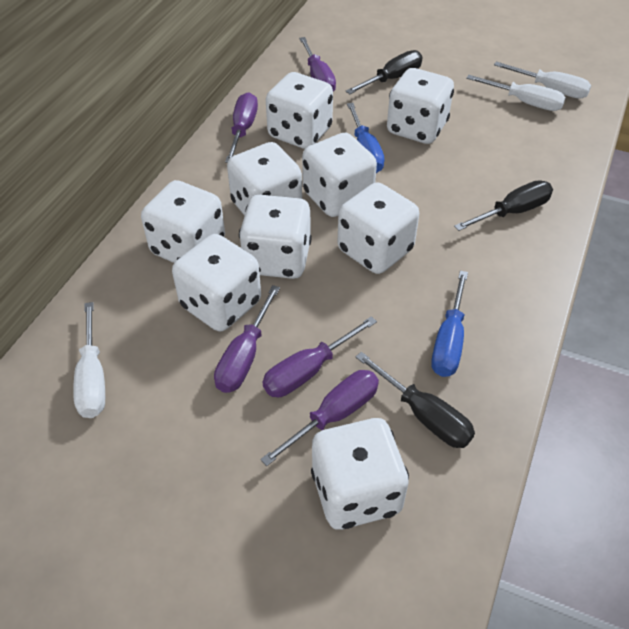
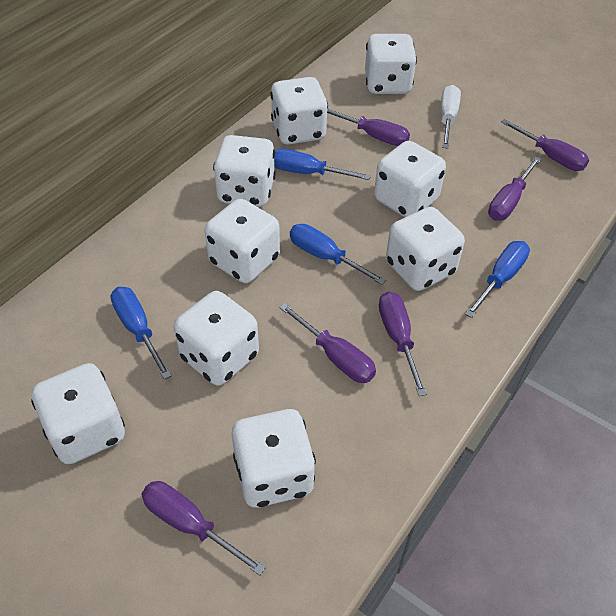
black screwdriver: [346,50,423,94] [356,352,475,448] [454,180,553,231] = 3 -> none = 0
blue screwdriver: [347,103,385,173] [431,271,468,377] = 2 -> [110,287,172,379] [274,149,371,180] [290,224,386,285] [465,241,530,318] = 4
purple screwdriver: [214,285,280,393] [225,92,258,163] [260,370,379,466] [262,316,377,397] [299,37,336,92] = 5 -> [142,481,266,576] [279,303,376,383] [327,109,410,146] [379,292,427,396] [488,156,541,220] [501,119,589,171] = 6
white screwdriver: [73,302,105,418] [466,75,566,111] [494,62,591,99] = 3 -> [441,85,461,148] = 1

